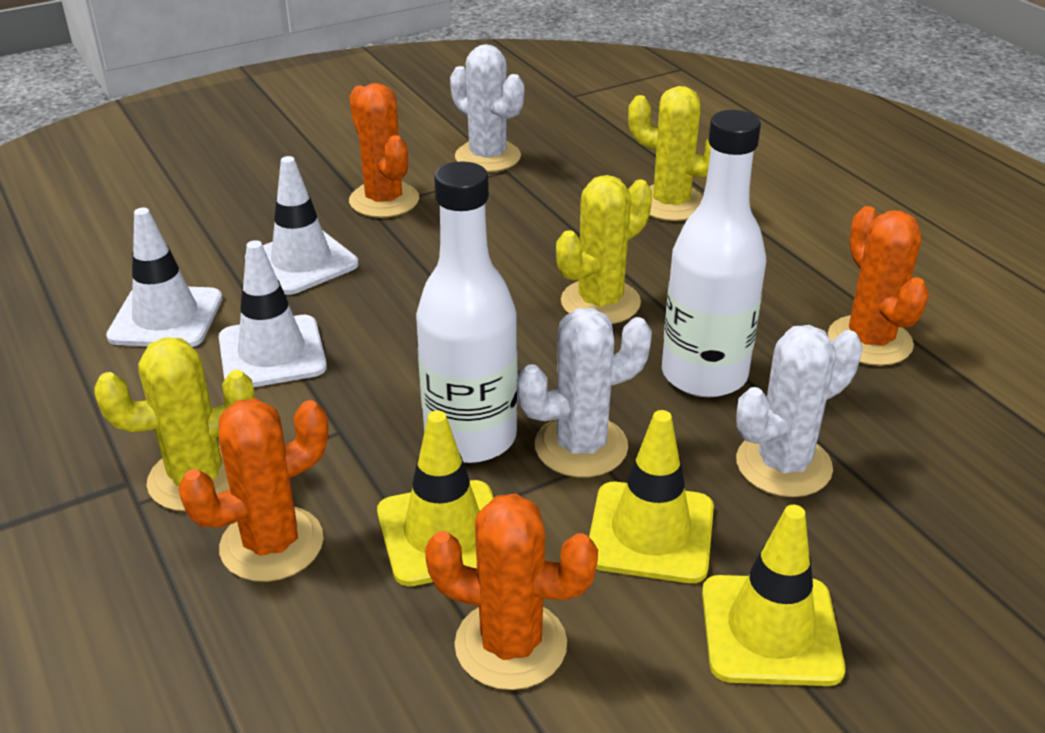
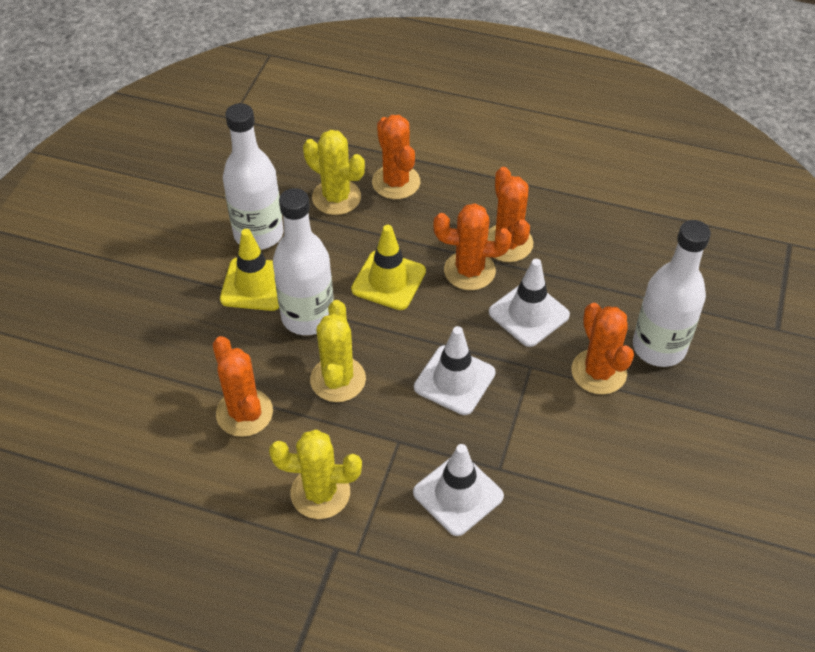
orange cactus: [178,398,328,582] [349,83,419,218] [425,493,598,690] [828,206,929,366] = 4 -> [213,336,273,437] [372,115,420,199] [433,203,512,290] [488,167,533,262] [571,303,634,394] = 5
white bottle: [416,161,518,463] [662,110,767,397] = 2 -> [223,103,284,250] [273,188,333,335] [633,220,711,367] = 3
white cactus: [450,44,525,172] [517,308,652,477] [736,325,863,497] = 3 -> none = 0
yellow traffic cone: [377,411,494,586] [589,410,714,583] [702,505,845,686] = 3 -> [220,229,279,311] [351,225,426,310] = 2

